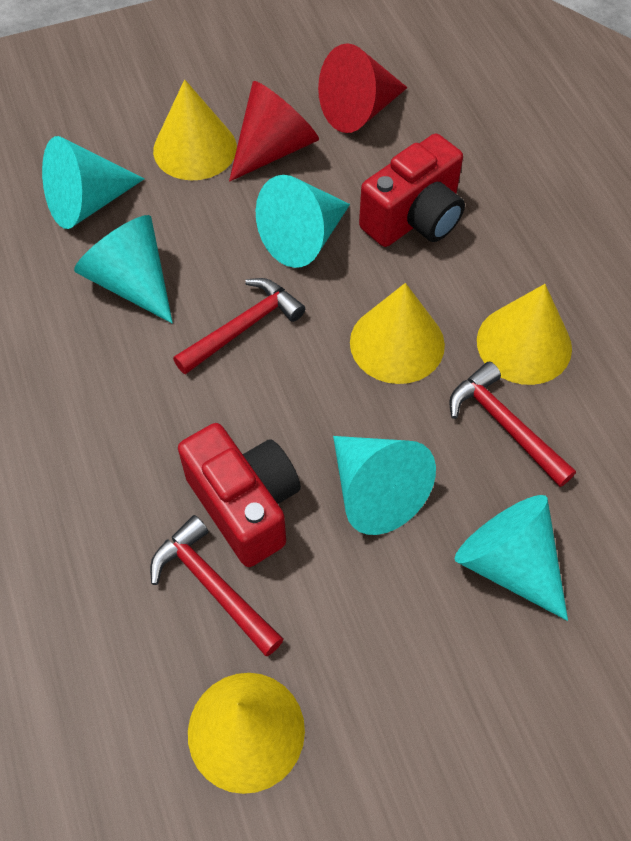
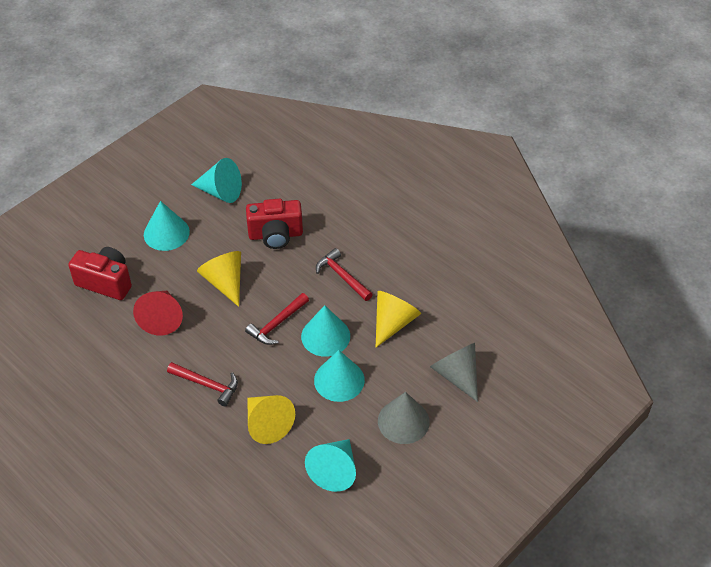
grey cone: none = 0 -> [378,392,430,444] [430,343,478,402] = 2
red cone: [229,81,319,181] [318,43,408,133] = 2 -> [133,291,183,336] = 1
yellow cone: [153,80,237,180] [188,673,305,794] [350,283,445,384] [477,284,572,385] = 4 -> [197,251,241,307] [248,395,295,444] [376,291,421,347] = 3

